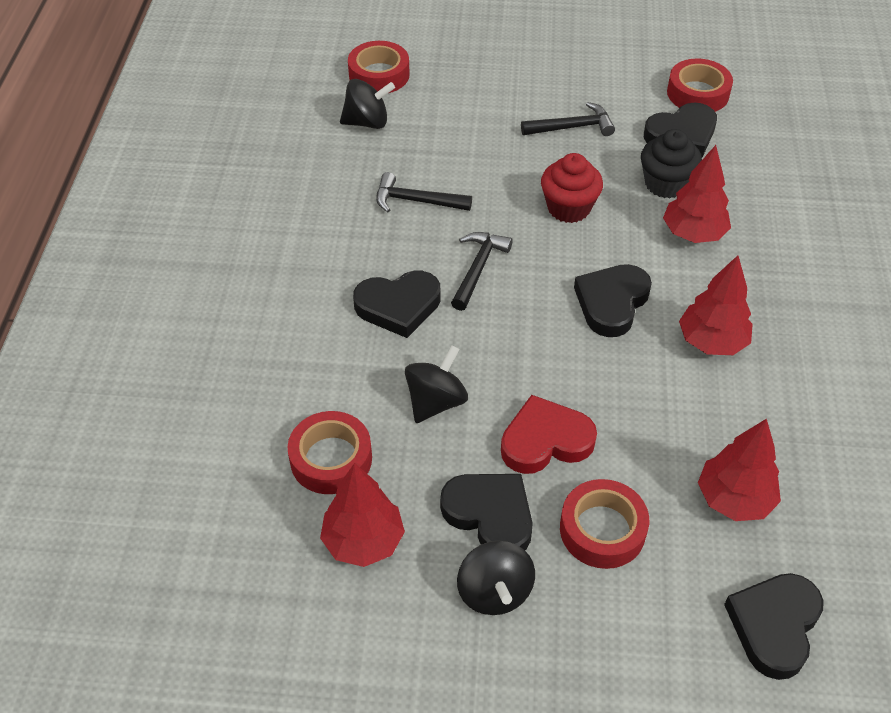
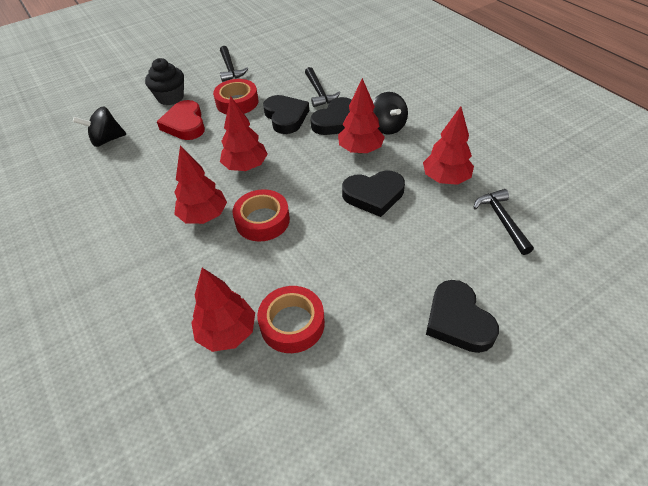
black heart: [353,271,440,338] [440,474,533,550] [574,264,652,337] [644,102,717,158] [724,573,824,680] = 5 -> [263,95,309,134] [310,97,352,135] [342,171,405,217] [426,280,499,353] = 4
black spinning top: [340,79,395,129] [405,345,468,423] [457,541,535,615] = 3 -> [73,106,126,147] [373,92,408,135] = 2
red cupcake: [541,153,603,223] = 1 -> none = 0
red tape: [288,411,372,494] [348,41,410,93] [560,479,649,569] [667,58,733,112] = 4 -> [213,79,258,114] [233,189,290,242] [257,286,325,353] = 3
red tree: [320,463,405,567] [663,145,731,243] [679,255,753,355] [698,419,781,521] = 4 -> [174,146,227,224] [191,268,255,352] [220,96,268,171] [338,78,385,154] [423,106,474,185] = 5

